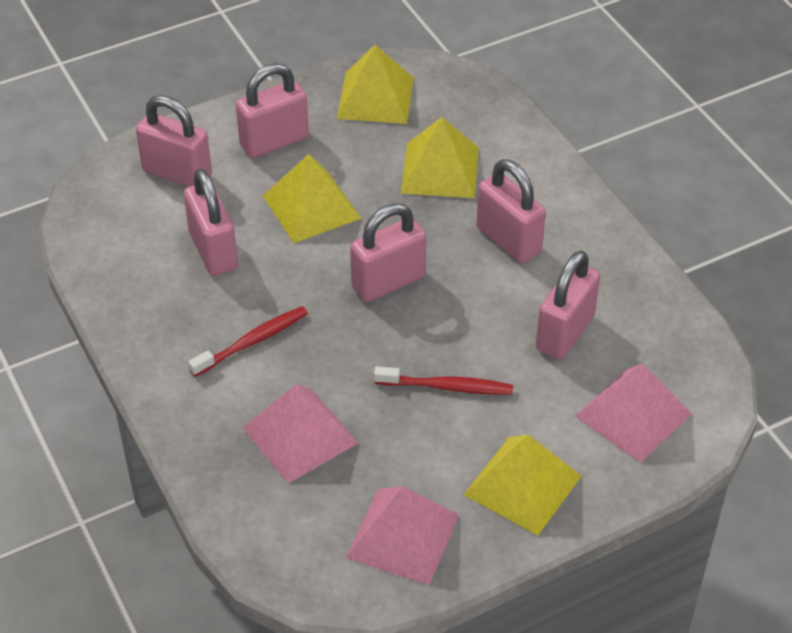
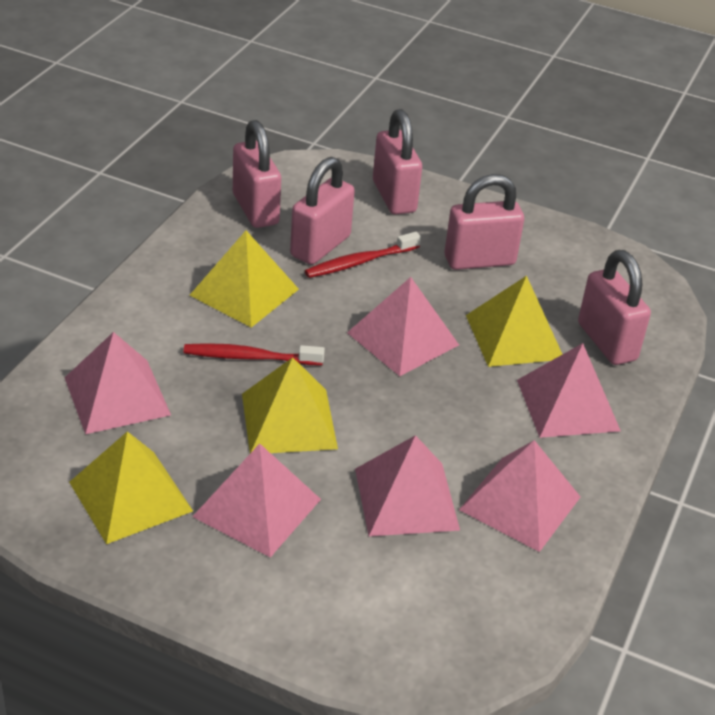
pink padlock: [136,95,212,187] [184,169,238,276] [236,63,309,158] [350,203,426,302] [476,159,546,263] [536,251,600,360] = 6 -> [233,120,281,228] [290,157,355,265] [373,109,422,215] [445,174,524,270] [578,250,651,365] = 5
pink pyramid: [242,384,358,483] [346,486,459,585] [575,363,692,463] = 3 -> [65,332,171,434] [192,444,321,558] [347,277,459,376] [355,435,460,536] [459,440,580,552] [517,343,621,438] = 6

